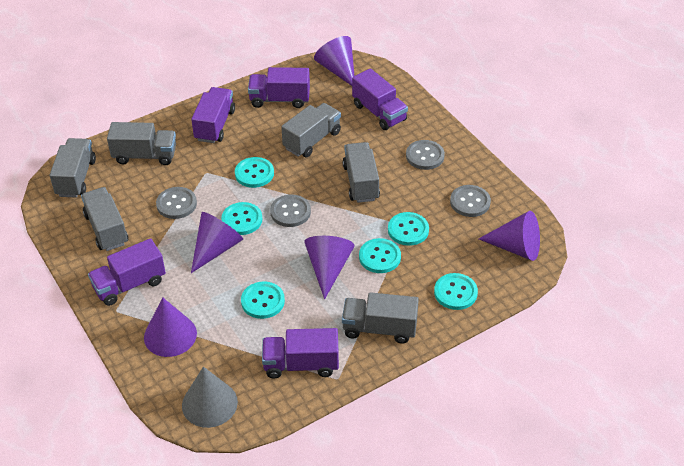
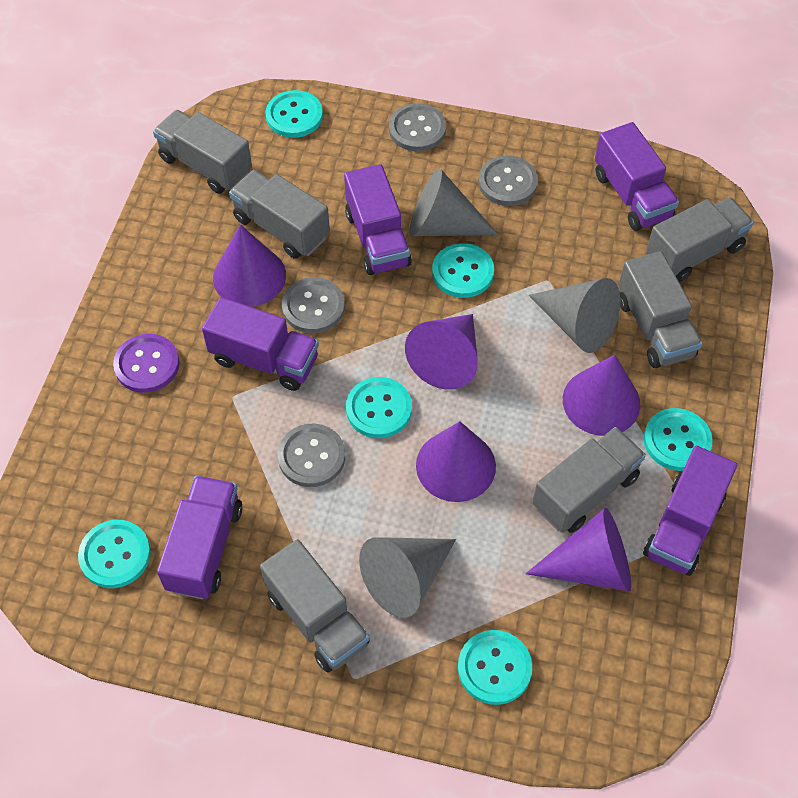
grey cone: [182,367,238,428] = 1 -> [359,537,456,618] [409,168,499,236] [529,278,621,353] = 3
purple button: none = 0 -> [113,334,180,393] = 1

